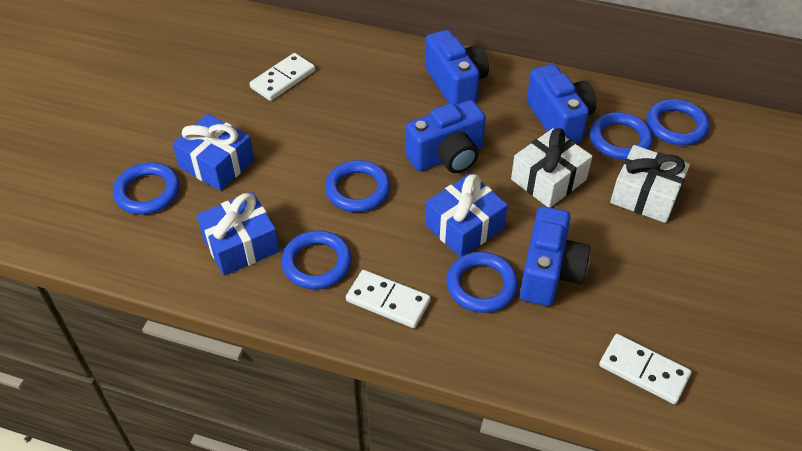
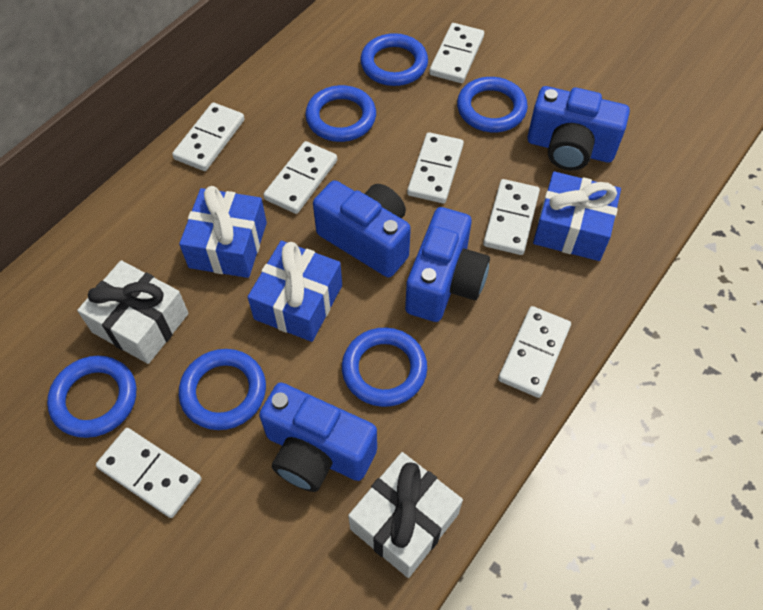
white domino: [250,53,315,101] [346,270,431,328] [599,334,692,404] = 3 -> [96,428,202,518] [172,103,245,171] [263,141,337,214] [407,132,464,203] [429,23,484,83] [483,179,540,255] [498,306,571,398] = 7

